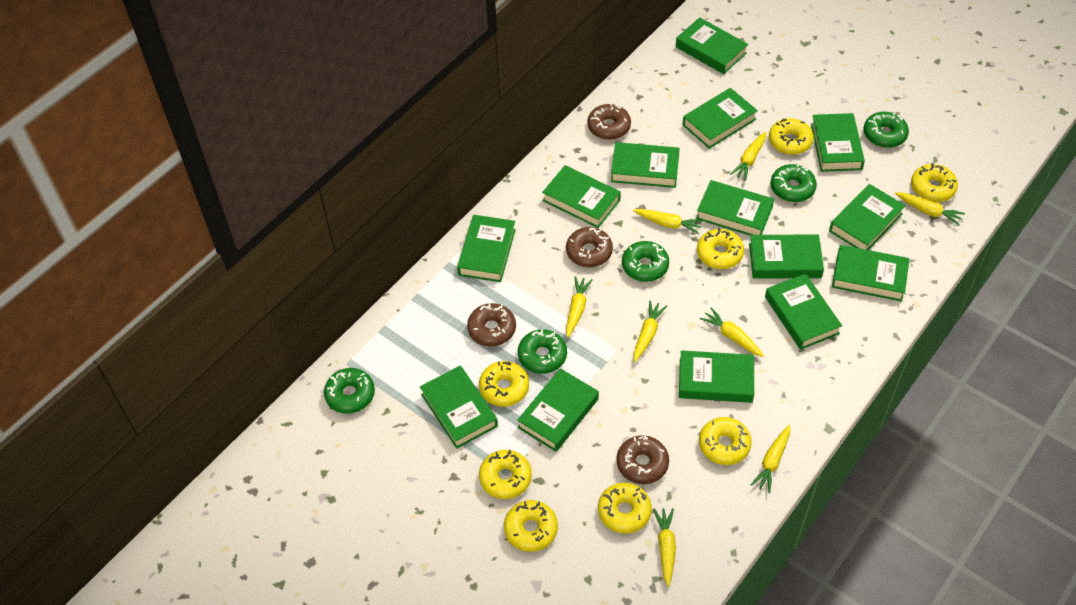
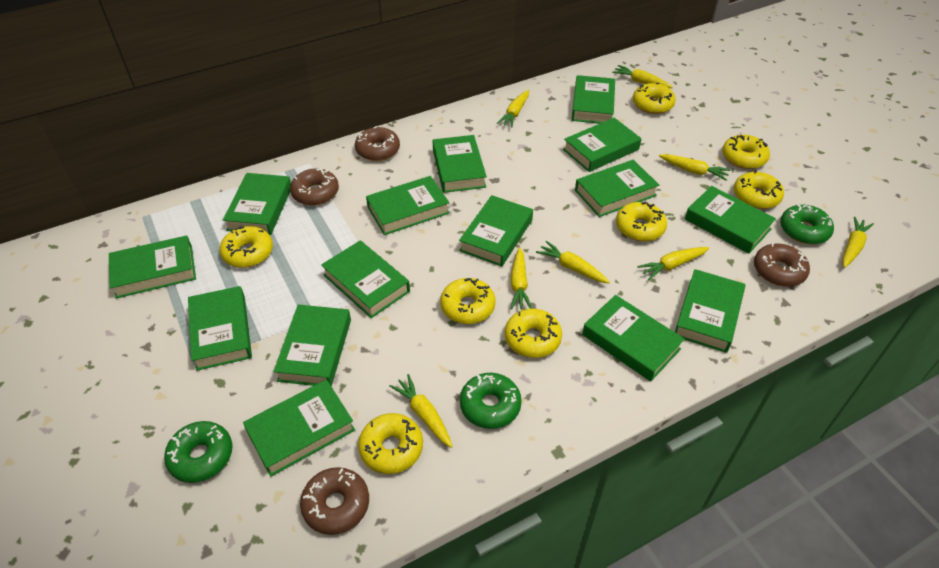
green book: [420,366,498,449] [457,215,516,282] [517,368,599,452] [542,165,621,228] [611,142,680,188] [676,17,748,74] [679,350,754,403] [683,88,758,149] [696,180,774,235] [749,234,824,279] [765,273,842,350] [811,113,865,172] [829,184,906,250] [832,245,910,302] = 14 -> [109,235,196,299] [188,286,252,371] [223,173,291,235] [243,379,355,477] [273,305,351,386] [321,240,410,318] [366,176,450,235] [433,135,487,193] [459,195,533,267] [563,118,642,172] [572,75,615,123] [575,160,659,217] [582,295,685,381] [675,269,746,353] [685,186,776,254] = 15
green donut: [324,368,375,414] [518,329,567,374] [622,241,669,282] [770,164,817,202] [863,112,909,148] = 5 -> [164,421,233,483] [460,373,522,429] [780,204,834,244] = 3

